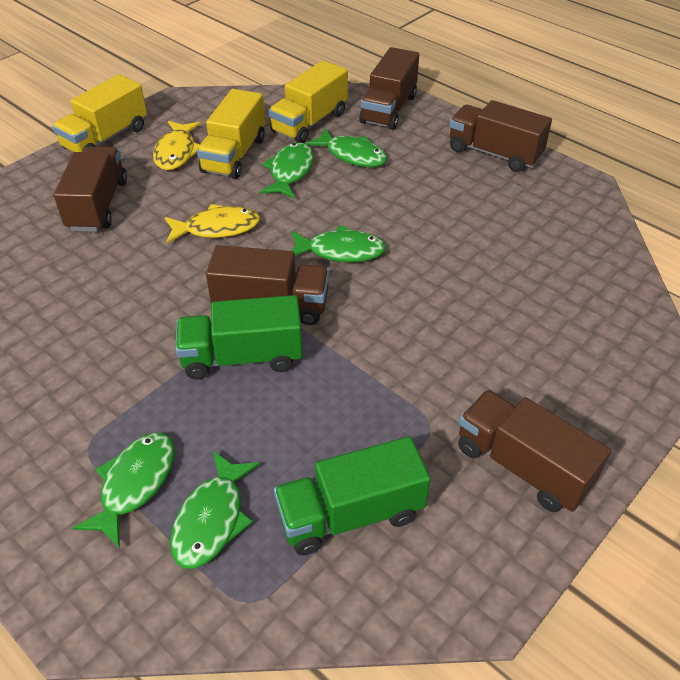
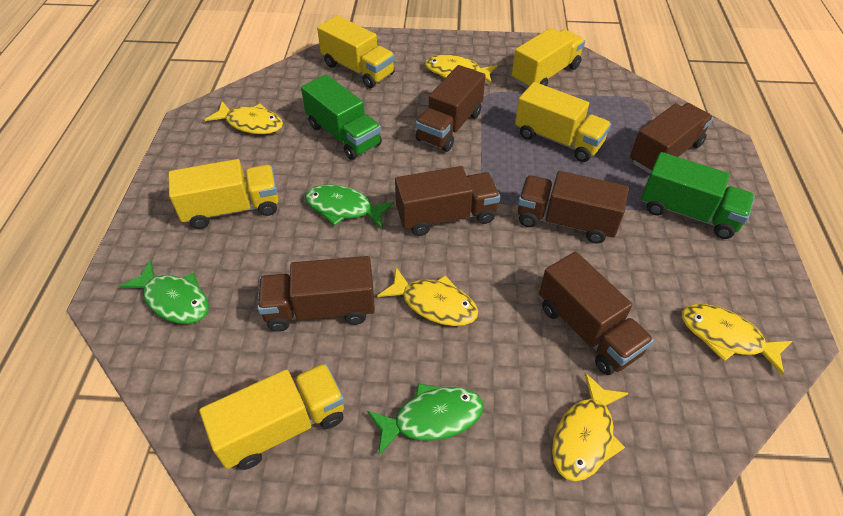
brown truck: [54,146,127,232] [206,245,329,325] [359,47,419,130] [449,100,552,172] [458,389,611,512] = 5 -> [257,256,375,332] [395,166,500,236] [415,65,486,152] [518,171,629,244] [539,252,654,375] [630,103,713,174] = 6
green fish: [72,433,174,548] [170,451,260,569] [259,142,314,199] [291,225,386,262] [305,128,387,167] = 5 -> [119,260,209,324] [305,184,394,228] [367,383,484,455] = 3
yellow fish: [153,121,201,170] [165,204,260,243] = 2 -> [205,101,283,134] [377,267,478,326] [425,55,498,84] [552,373,628,481] [682,304,792,375] = 5
yellow truck: [53,74,147,152] [197,89,265,179] [268,60,348,143] = 3 -> [168,159,279,229] [199,363,345,470] [317,16,395,88] [512,28,585,88] [515,82,611,162] = 5

